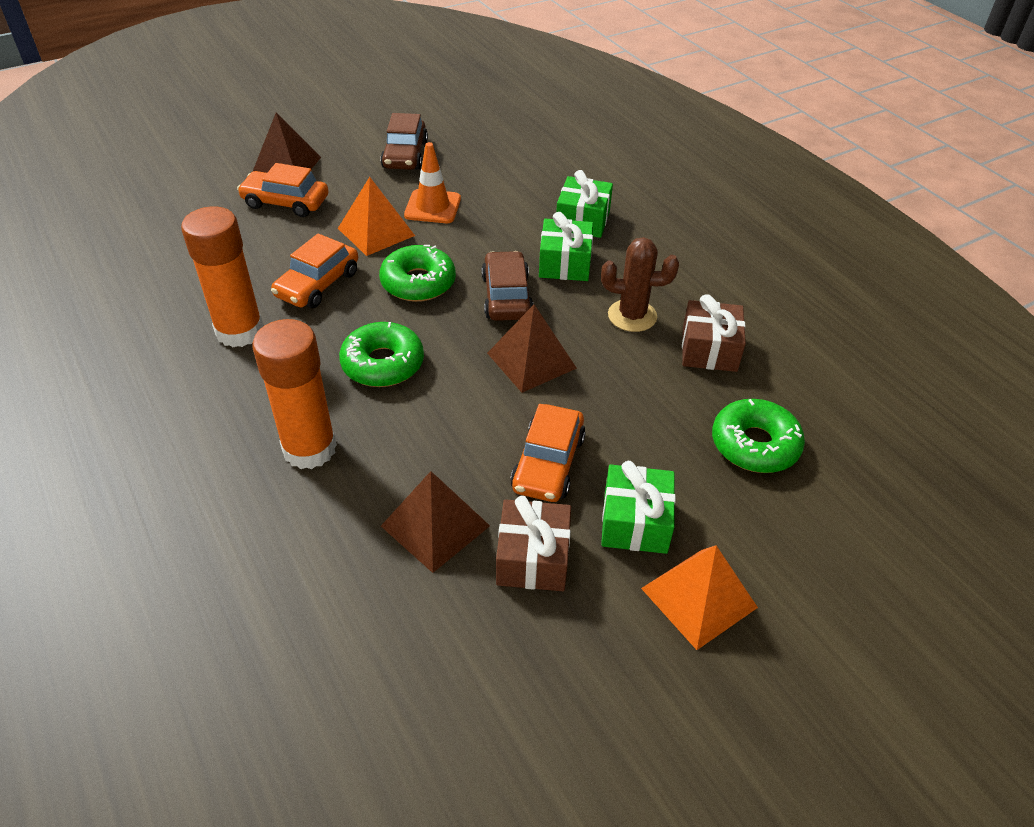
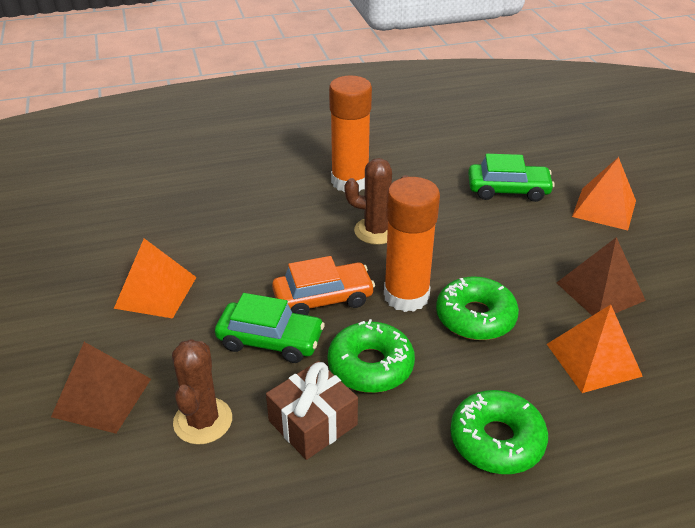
brown cactus: [601,237,679,332] = 1 -> [172,339,232,445] [345,158,409,245] = 2
brown car: [381,113,428,170] [481,251,533,321] = 2 -> none = 0
brown gift: [496,496,571,591] [682,294,746,372] = 2 -> [266,361,358,460] = 1
brown pyramid: [252,113,321,173] [381,471,490,573] [487,304,577,393] = 3 -> [51,342,151,434] [557,237,646,316] = 2
green car: none = 0 -> [215,293,325,363] [468,154,555,202] = 2
green gift: [539,212,593,281] [556,170,613,238] [601,461,676,554] = 3 -> none = 0
orange car: [237,163,329,217] [271,234,358,308] [510,404,586,502] = 3 -> [272,256,375,315] = 1
orange pyramid: [338,177,415,256] [641,545,758,650] = 2 -> [114,238,197,319] [547,305,643,393] [572,157,636,230] = 3
orange traffic cone: [404,142,461,223] = 1 -> none = 0

